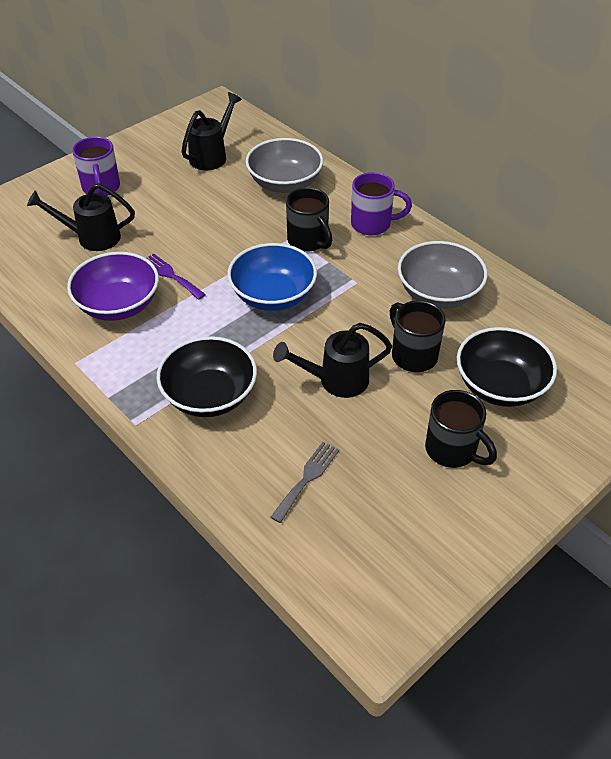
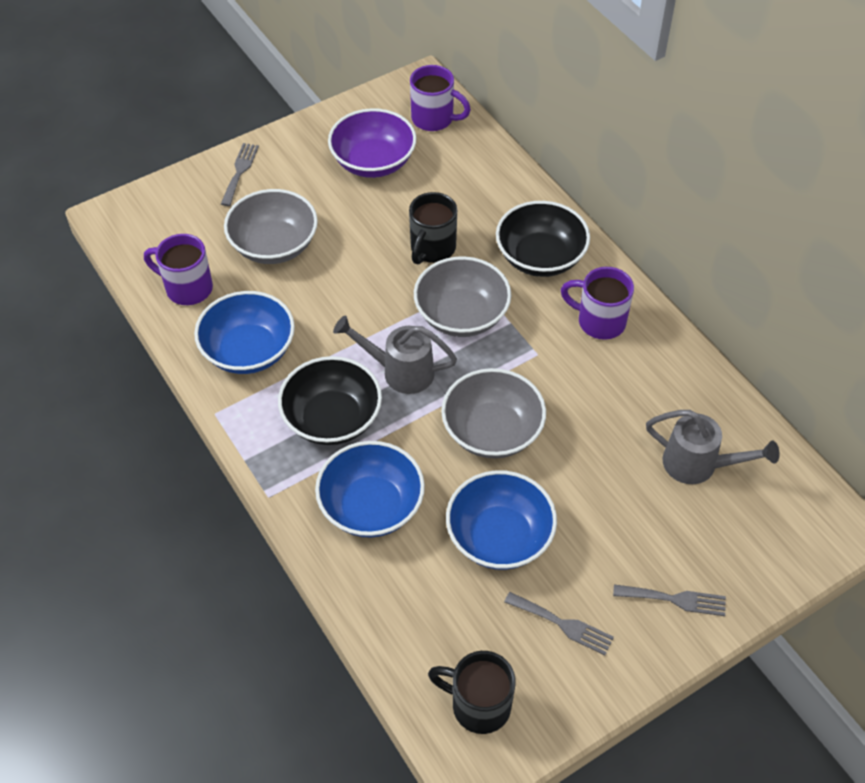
black mug: [286,187,332,252] [390,301,446,372] [425,390,497,468] = 3 -> [409,192,457,264] [428,651,516,734] = 2
black watering can: [27,184,135,251] [181,92,242,170] [273,323,392,398] = 3 -> none = 0
blue bowl: [227,243,317,311] = 1 -> [194,291,295,374] [315,441,425,538] [446,470,557,570] = 3
grey bowl: [246,138,323,193] [398,241,488,309] = 2 -> [224,189,318,264] [414,256,511,337] [441,368,546,458] = 3
grey fork: [270,442,339,523] = 1 -> [221,143,259,206] [504,592,614,655] [613,584,726,616] = 3
grey watering can: none = 0 -> [333,315,457,394] [646,410,780,484] = 2
purple fork: [146,254,206,300] = 1 -> none = 0
purple mug: [72,137,120,196] [351,172,412,235] = 2 -> [144,234,213,305] [410,65,471,131] [561,267,634,340] = 3

